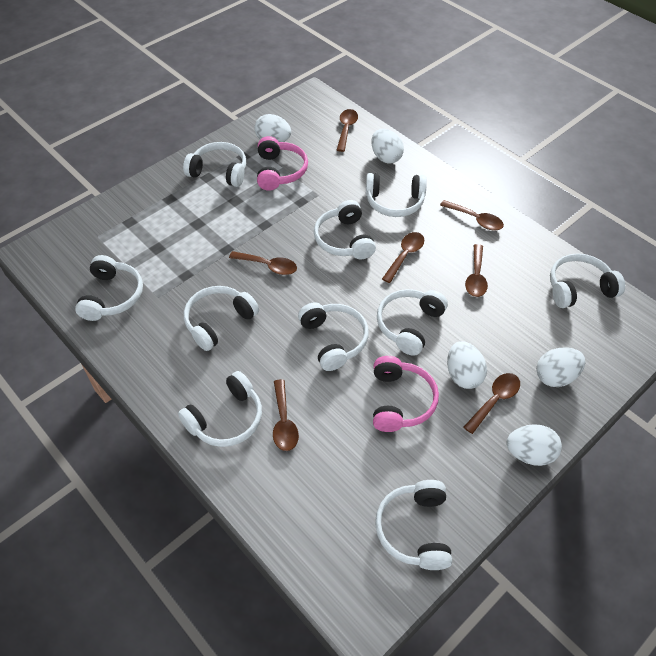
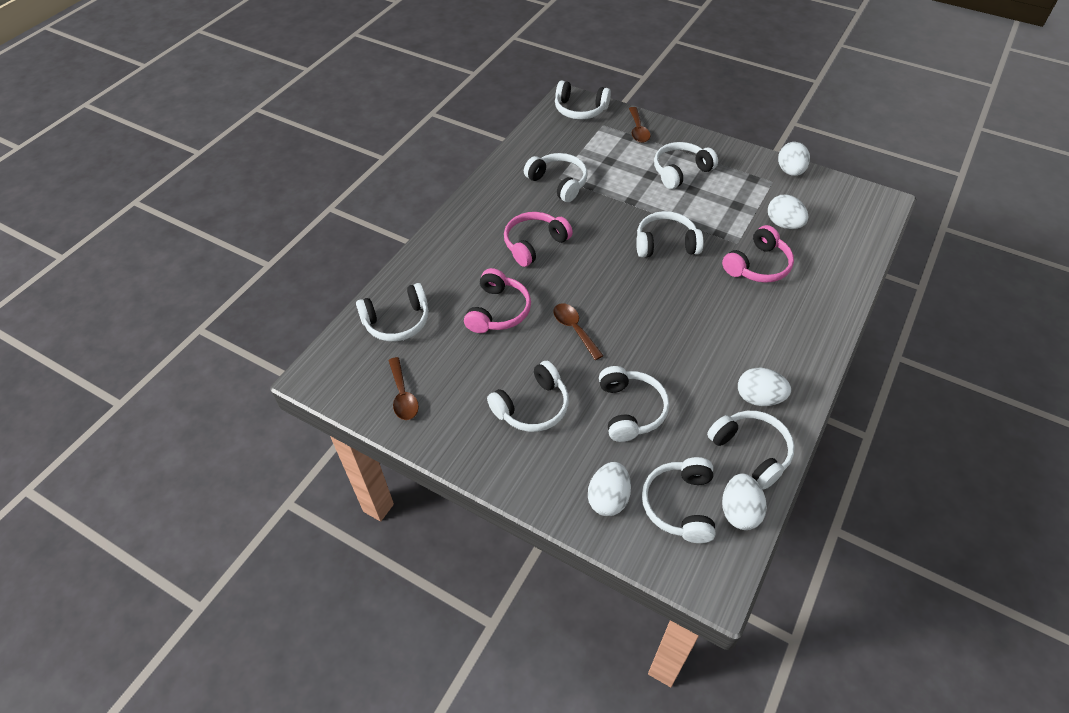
brown spoon: [229,251,297,275] [273,379,299,451] [337,109,358,152] [382,232,424,283] [440,200,504,230] [463,373,520,434] [465,244,488,297] = 7 -> [388,357,419,420] [553,303,604,360] [629,107,650,143] = 3
pink headphones: [257,136,308,191] [373,356,439,432] = 2 -> [464,268,531,333] [504,212,573,267] [722,225,794,283] = 3
white headphones: [75,255,143,321] [178,371,262,447] [183,142,246,187] [184,286,259,351] [298,302,369,371] [314,200,376,259] [366,173,427,217] [375,480,452,570] [377,289,448,356] [550,253,625,308] = 10 -> [356,283,429,341] [487,361,569,432] [524,153,588,202] [555,80,611,120] [599,366,669,442] [636,211,704,258] [642,457,715,543] [654,142,718,189] [707,411,795,490] = 9

